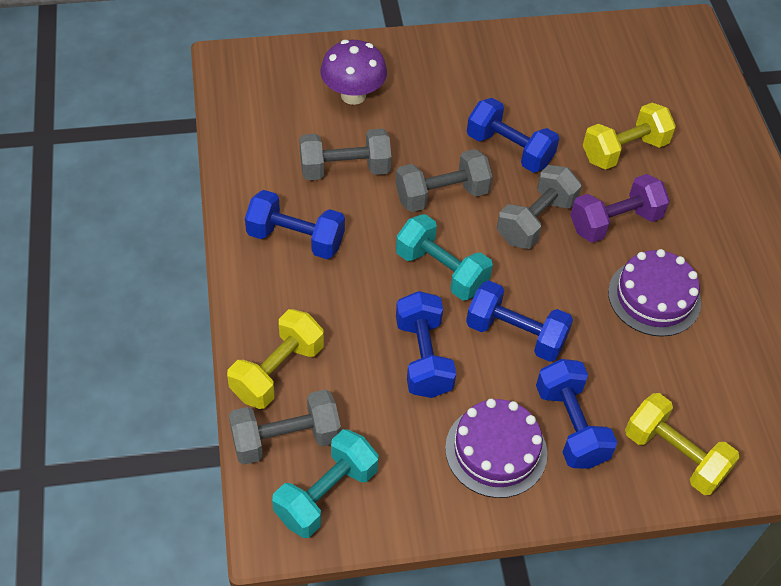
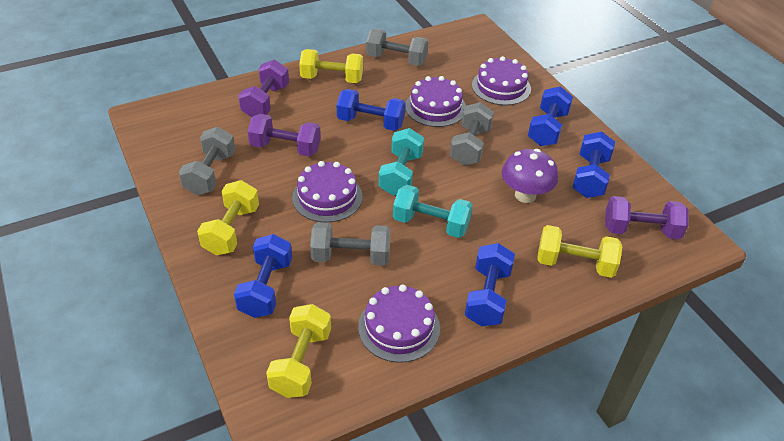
purple cake: [445,399,547,498] [608,249,701,337] = 2 -> [292,161,363,223] [358,285,440,363] [405,76,466,127] [472,56,531,105] = 4
purple dumbbell: [571,174,670,243] = 1 -> [238,60,289,117] [247,114,321,157] [605,196,689,239] = 3
yellow dumbbell: [227,309,324,409] [583,103,676,170] [625,393,740,495] = 3 -> [197,180,259,255] [266,304,331,398] [299,49,363,83] [538,225,622,278] = 4

